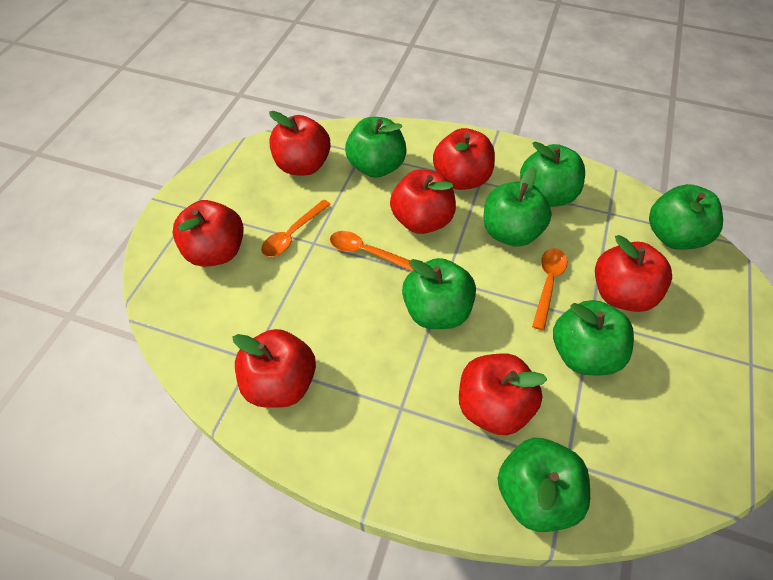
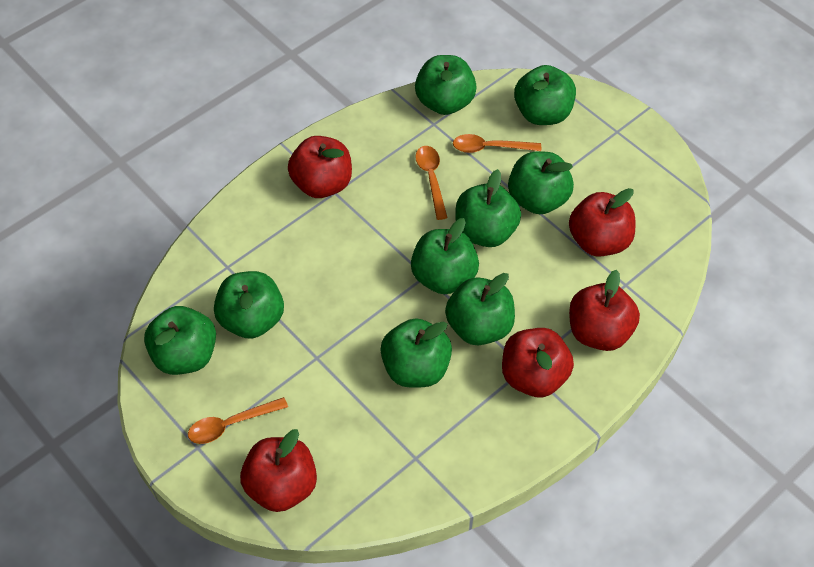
green apple: [345,117,407,178] [402,258,476,329] [484,167,552,247] [498,438,590,532] [520,141,585,207] [553,300,634,375] [649,184,723,250] = 7 -> [144,306,216,375] [214,271,284,339] [380,318,452,388] [411,218,479,294] [415,55,477,115] [445,273,515,345] [455,169,521,247] [508,151,574,214] [514,65,576,125] = 9
red apple: [172,200,244,267] [232,329,316,408] [269,111,331,175] [390,169,456,234] [433,128,495,190] [459,353,547,435] [595,235,672,312] = 7 -> [240,429,317,512] [288,136,352,198] [502,328,574,397] [569,188,635,257] [569,270,640,351] = 5

